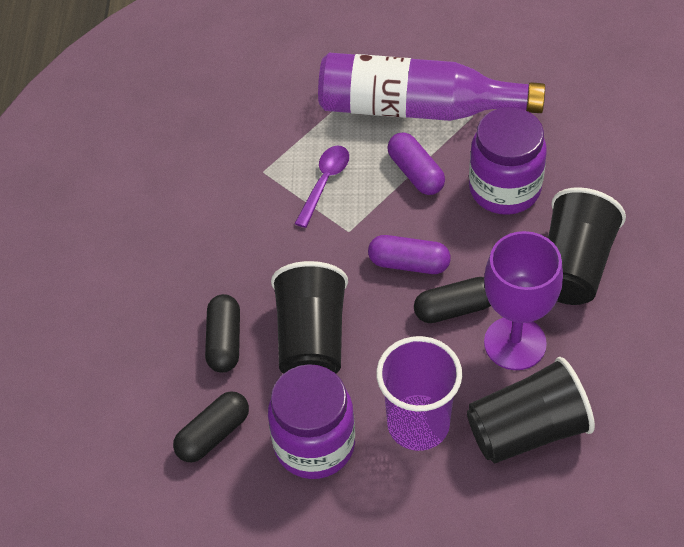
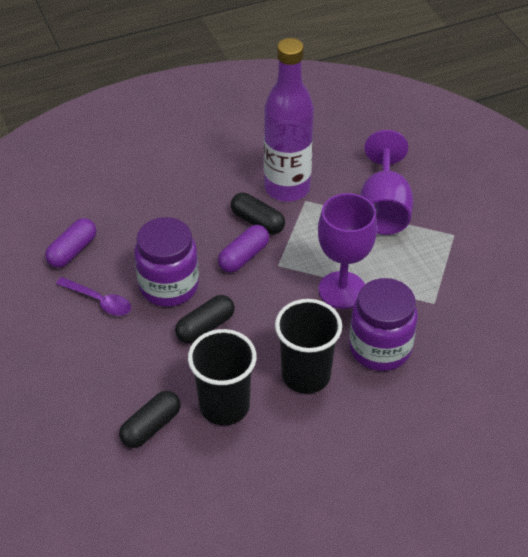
black cup: [271,261,348,374] [467,357,595,463] [548,187,626,305] = 3 -> [188,329,257,425] [275,299,342,394] = 2
purple cup: [376,336,462,451] = 1 -> none = 0
purple goblet: [484,231,563,370] = 1 -> [318,193,377,309] [360,130,413,235] = 2

